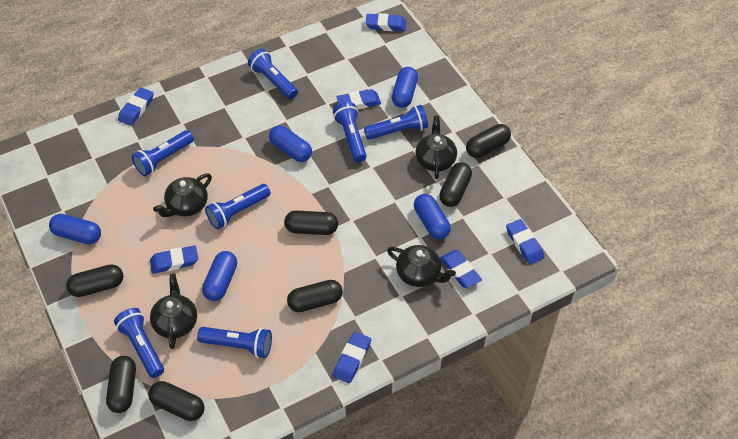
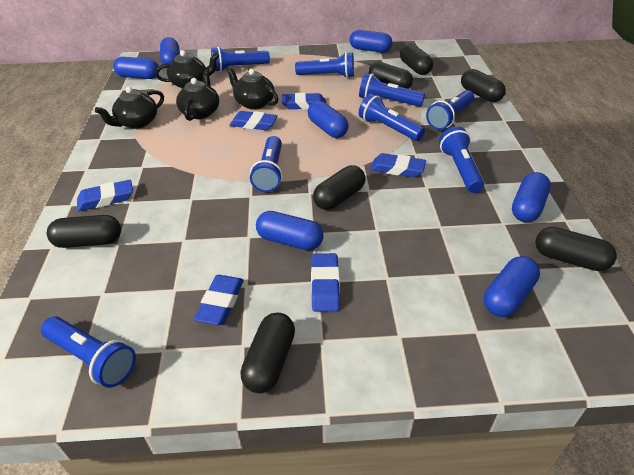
blue capsule: [49,214,101,244] [202,251,237,301] [269,126,312,162] [392,67,418,108] [414,194,451,239] = 5 -> [113,57,159,79] [160,37,180,65] [256,211,324,250] [308,101,349,138] [349,30,392,53] [484,256,540,317] [512,172,551,222] = 7
blue eraser: [118,87,153,126] [150,245,198,274] [333,332,371,383] [336,89,381,109] [366,13,406,31] [440,250,482,288] [506,219,544,264] = 7 -> [77,180,133,211] [194,275,244,325] [229,111,278,130] [282,93,326,110] [311,253,340,312] [370,153,426,177] = 6
blue flashlight: [114,308,164,378] [132,130,194,176] [197,327,272,358] [205,184,271,229] [248,49,298,99] [333,102,367,162] [364,105,428,140] = 7 -> [41,316,136,388] [211,47,270,72] [250,136,283,192] [295,52,354,78] [359,73,425,107] [359,94,425,141] [426,90,474,130] [439,126,484,193] = 8

